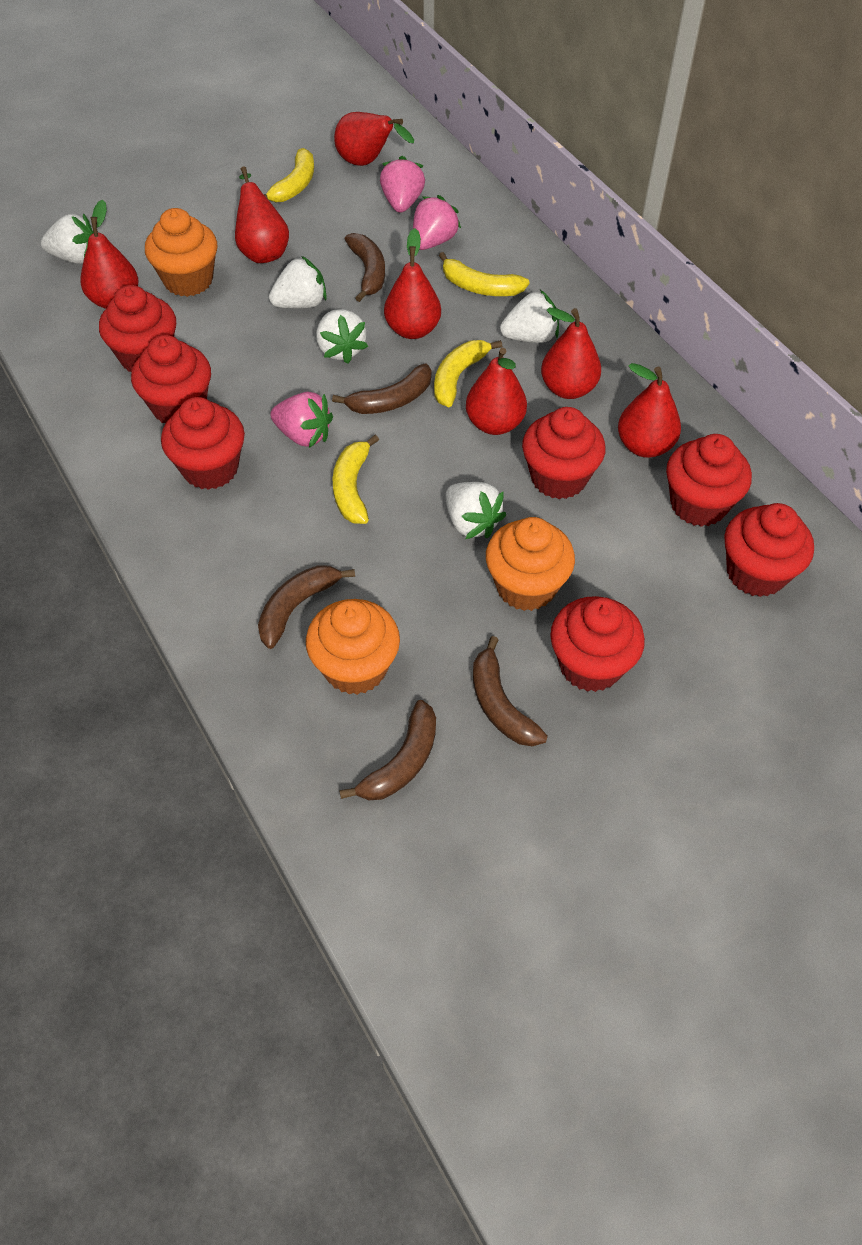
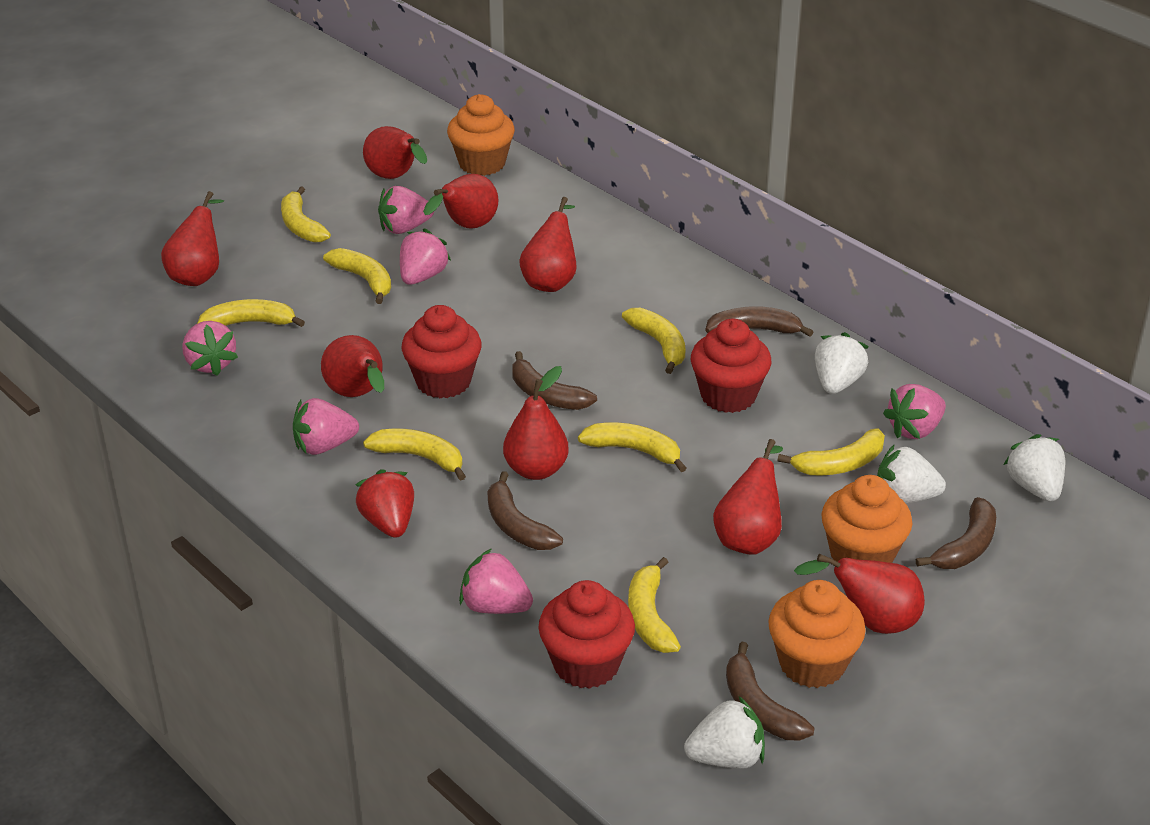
pink strawberry: [270,392,333,448] [380,156,425,213] [413,195,461,250] = 3 -> [182,321,238,376] [293,398,359,455] [378,186,434,234] [400,228,451,285] [459,548,533,614] [883,384,946,439] = 6
red cupcake: [99,285,176,372] [131,335,211,423] [161,397,245,490] [522,407,605,499] [550,596,645,692] [666,434,752,527] [724,503,814,597] = 7 -> [401,305,482,398] [538,580,635,689] [691,319,772,413] = 3
red pear: [80,200,139,309] [235,167,289,263] [334,112,414,166] [384,228,441,339] [466,348,527,435] [541,307,601,399] [618,363,681,458] = 7 -> [161,191,224,286] [321,335,384,397] [363,126,427,179] [423,174,499,229] [503,366,569,480] [519,197,577,292] [713,439,783,555] [794,554,925,634] = 8
red strawberry: none = 0 -> [356,469,414,538] = 1
white strawberry: [41,213,94,264] [269,256,327,309] [316,309,368,364] [446,482,506,539] [500,290,559,343] = 5 -> [684,696,765,769] [815,332,869,394] [877,445,946,503] [1003,434,1065,502] = 4
yellow banana: [264,148,314,202] [332,435,379,524] [434,340,502,407] [439,252,529,296] = 4 -> [197,299,305,327] [281,186,331,243] [323,248,391,304] [363,429,466,481] [578,422,686,472] [622,308,686,374] [628,557,681,653] [777,429,885,475] = 8

